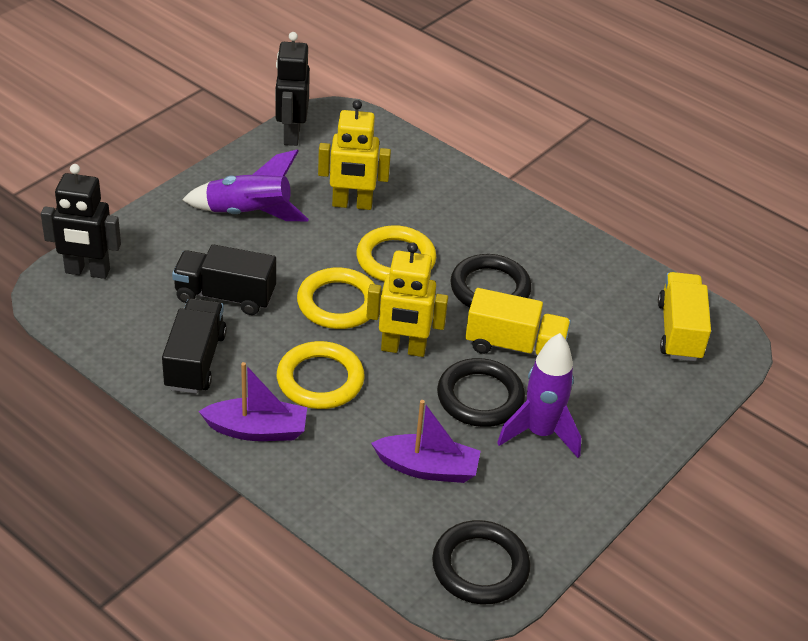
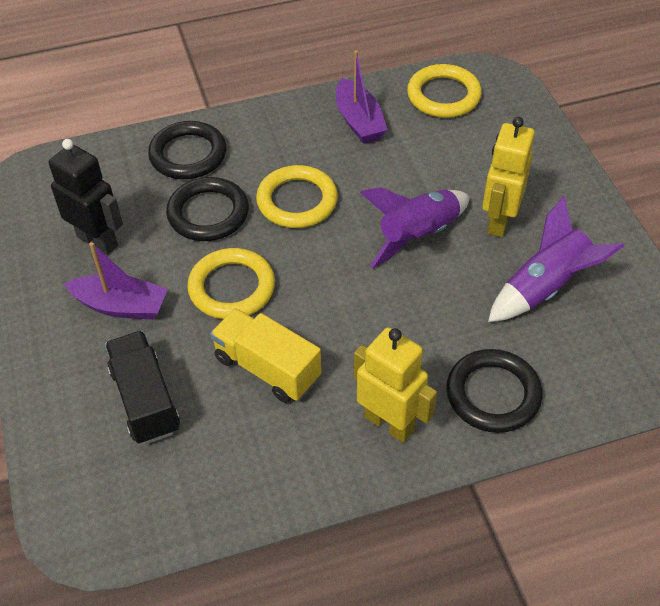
black robot: [41,164,121,279] [275,32,310,146] = 2 -> [49,139,123,255] = 1
black truck: [162,298,227,394] [172,244,276,315] = 2 -> [105,331,180,445] = 1
yellow truck: [465,288,571,356] [658,272,711,361] = 2 -> [210,308,321,403] = 1

